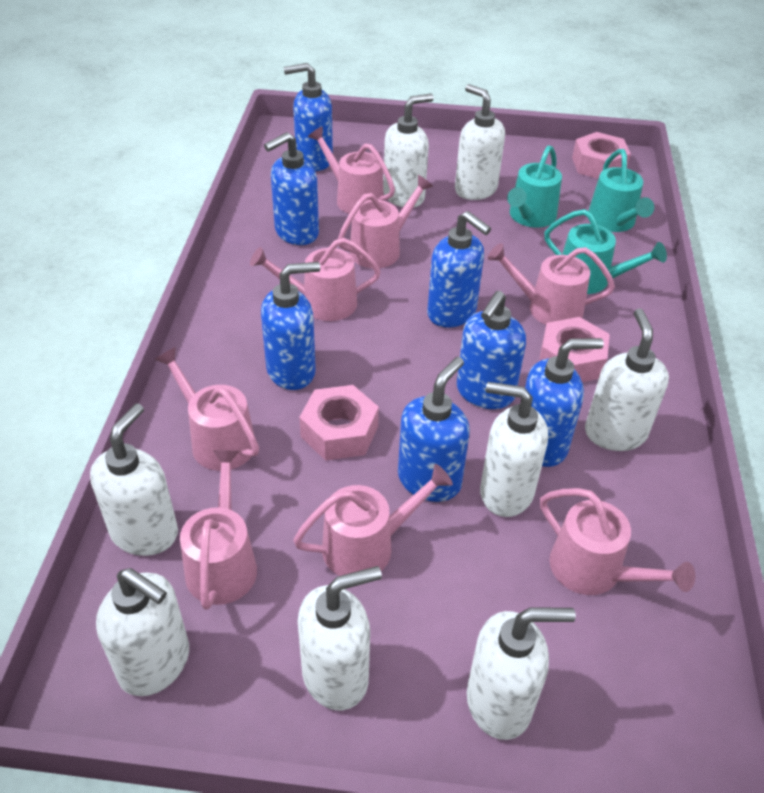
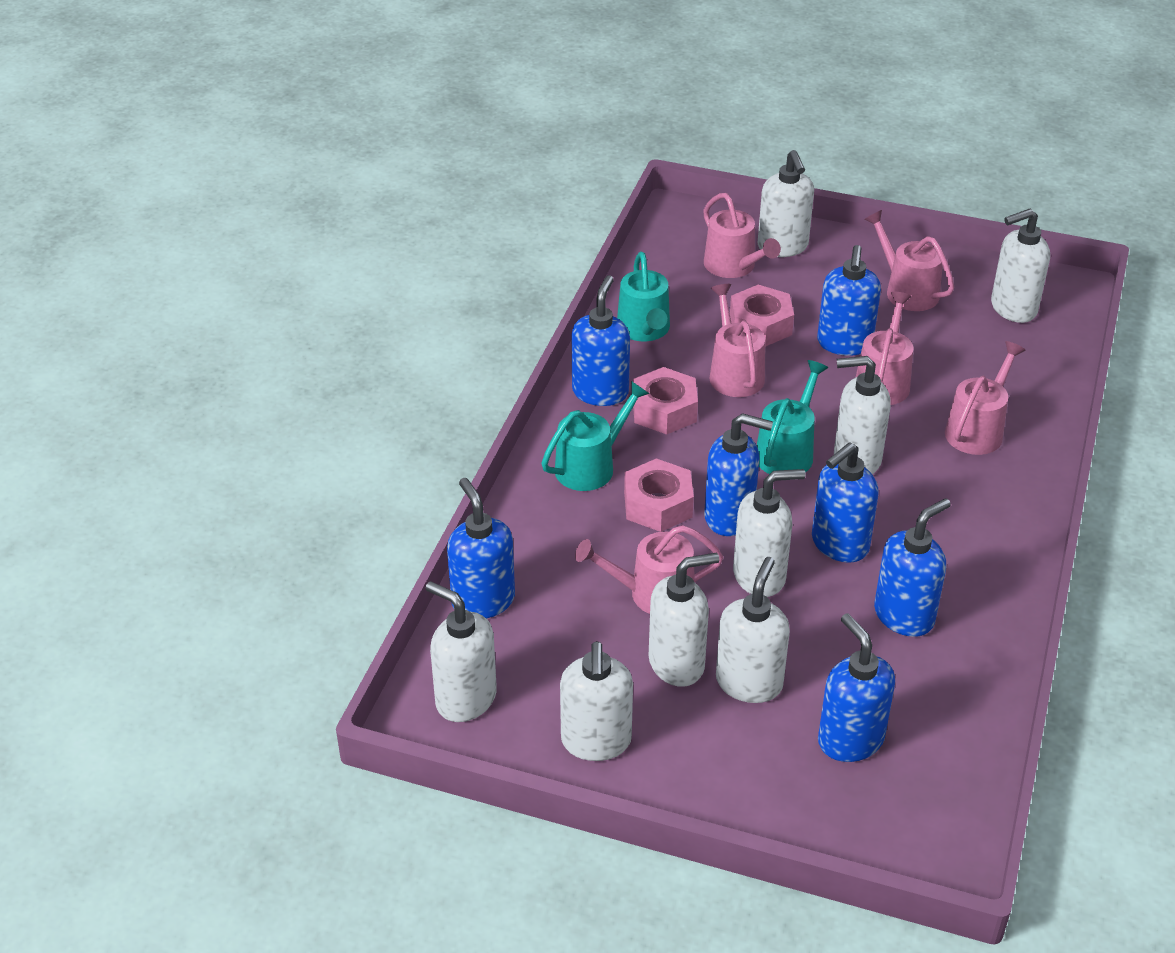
pink watering can: [155,347,259,471] [180,450,257,610] [250,238,381,321] [293,464,453,576] [308,126,395,214] [338,175,433,268] [488,243,615,325] [540,488,695,595] = 8 -> [575,525,723,614] [703,193,781,278] [710,284,765,397] [855,292,913,405] [864,210,954,311] [945,341,1026,455] = 6

